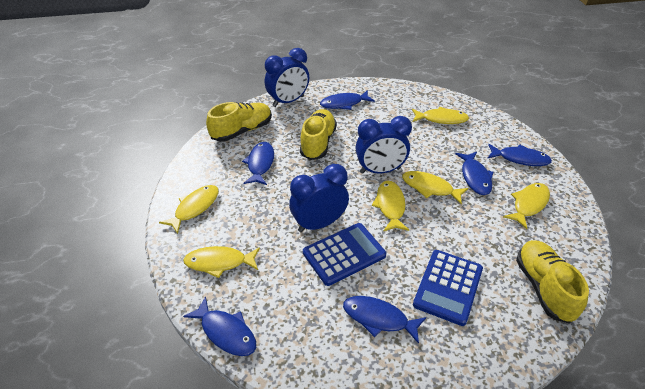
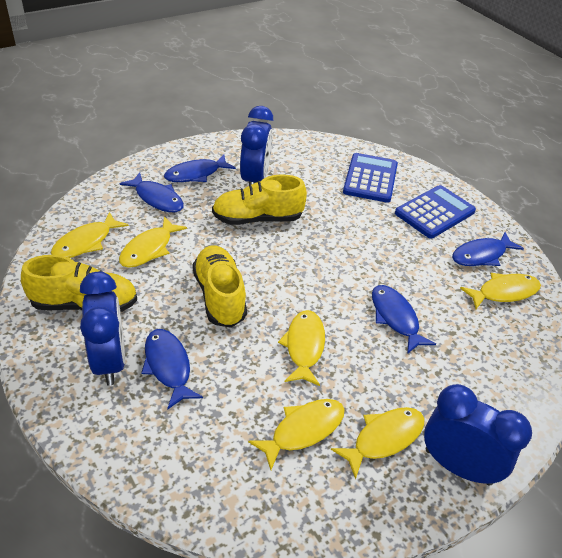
blue fish: [183,296,256,356] [242,142,274,185] [320,90,375,110] [343,296,426,344] [455,152,494,195] [487,144,552,166] = 6 -> [119,173,184,212] [141,329,203,410] [164,155,236,182] [372,285,436,354] [452,232,524,266] = 5

